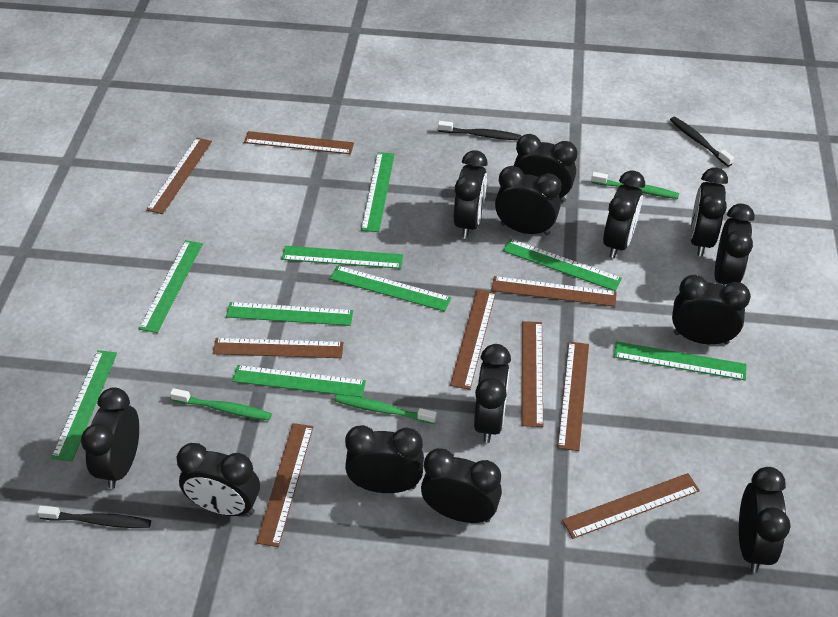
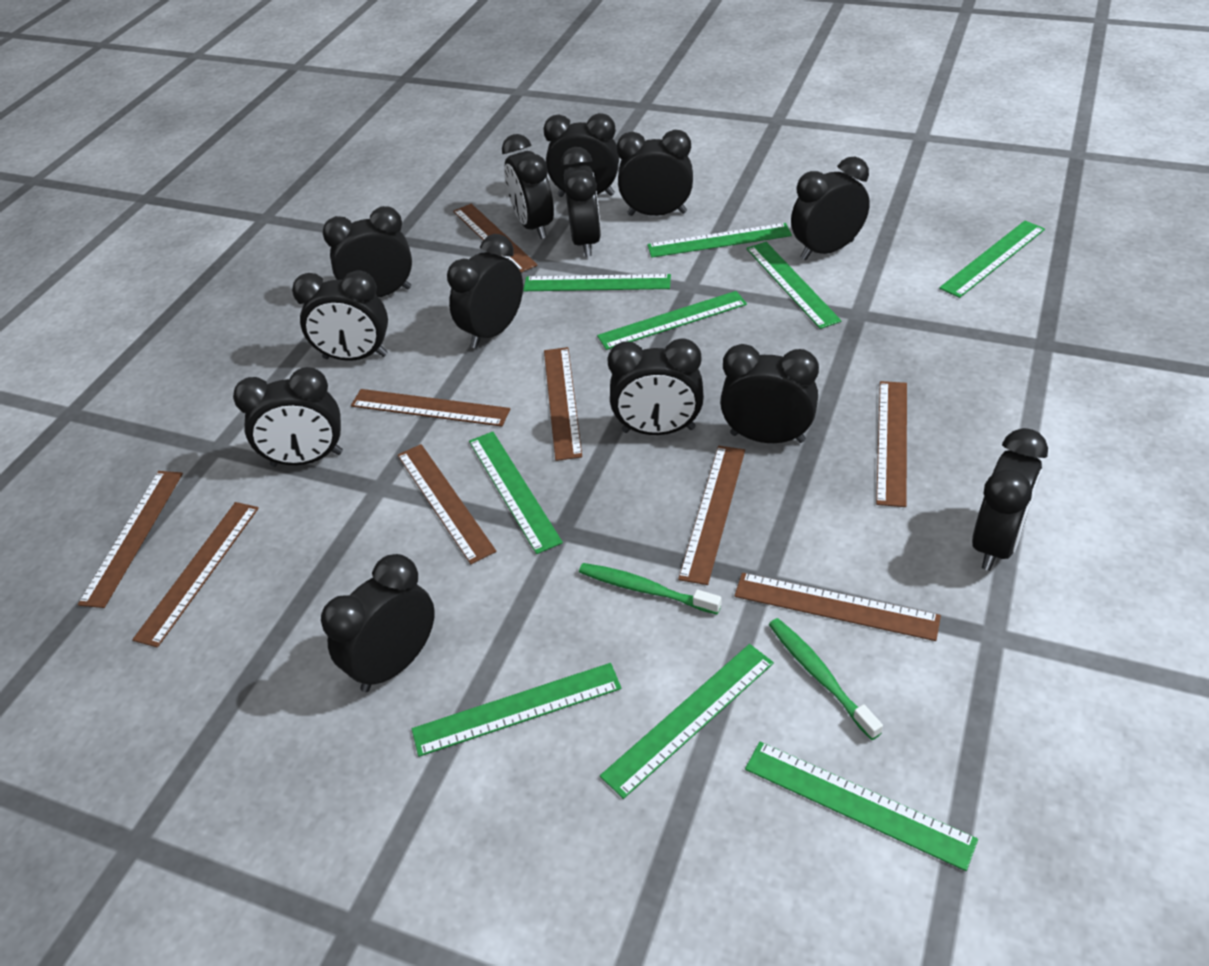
black toothbrush: [37,506,151,528] [438,121,521,140] [670,117,734,167] = 3 -> none = 0
green toothbrush: [170,388,272,420] [335,394,437,424] [591,172,679,199] = 3 -> [579,563,721,614] [769,618,883,740] = 2

